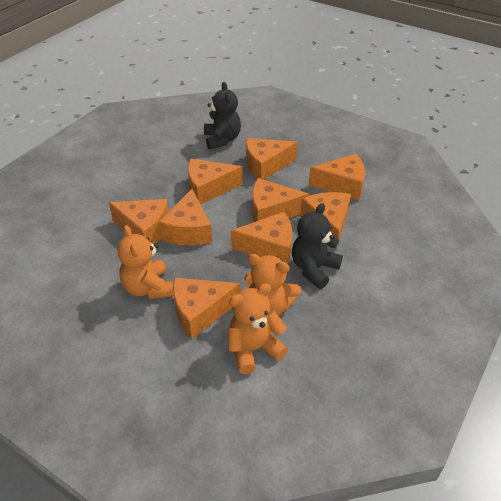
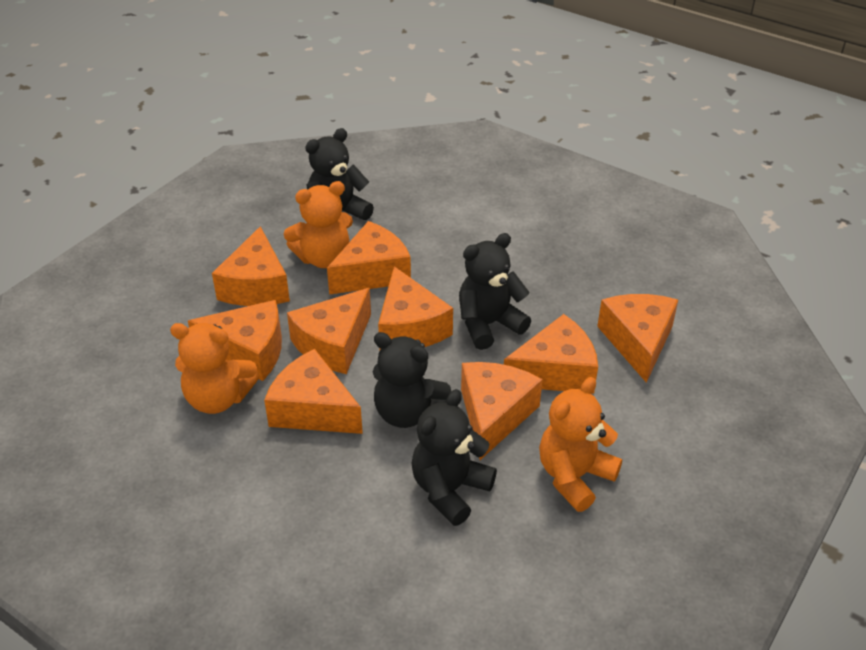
black teddy bear: [204,82,241,150] [292,203,343,289] = 2 -> [305,128,374,220] [373,332,451,428] [412,389,497,526] [459,233,531,350] = 4

